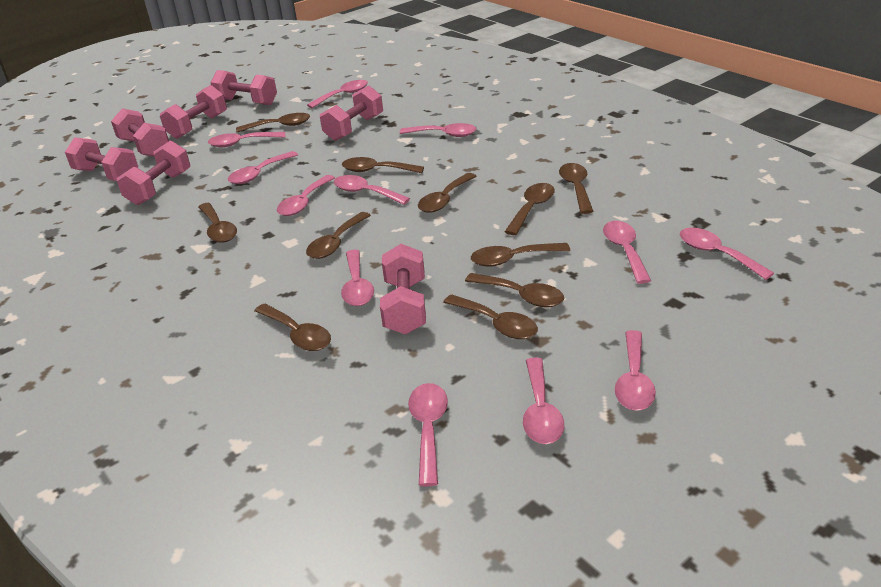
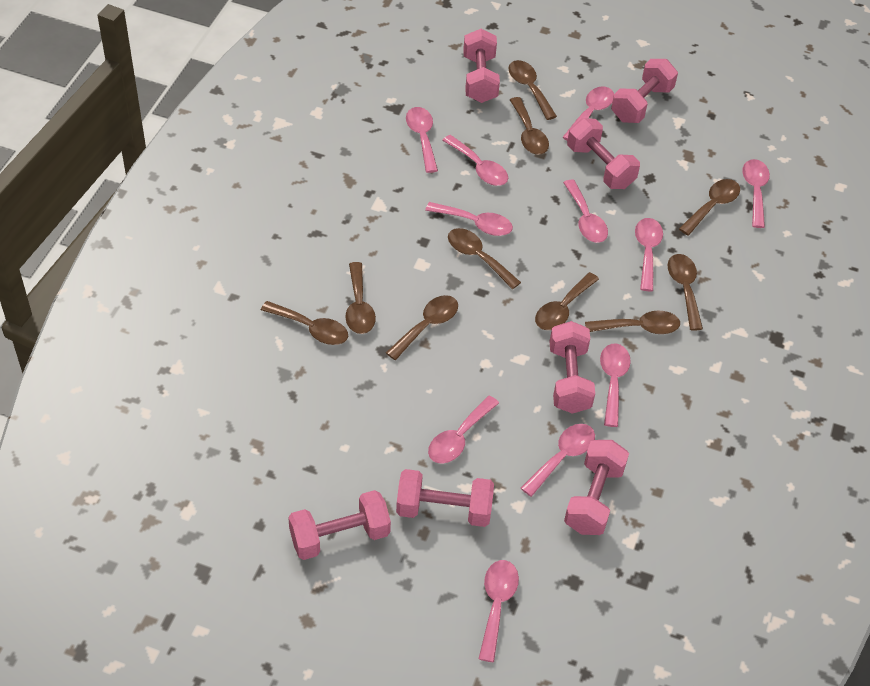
brown spoon: [199,203,237,243] [236,113,310,132] [254,304,331,351] [306,212,371,259] [342,157,424,173] [418,173,476,213] [443,295,538,339] [465,273,564,307] [471,243,570,267] [505,183,555,235] [559,163,593,214] = 11 -> [261,301,348,345] [345,262,376,334] [386,295,458,360] [448,228,521,289] [508,60,557,120] [510,97,549,154] [535,272,599,330] [585,311,680,334] [667,254,703,331] [679,179,740,235] = 10
pink spoon: [208,132,286,147] [228,151,298,184] [277,175,335,216] [307,80,368,108] [334,175,410,205] [341,250,374,306] [399,123,476,137] [408,383,448,487] [523,357,564,444] [603,221,651,284] [615,330,656,411] [680,228,774,280] = 12 -> [406,107,438,173] [425,202,513,236] [428,396,499,463] [442,135,508,186] [479,560,519,662] [521,424,595,497] [563,87,614,141] [563,180,608,243] [600,344,631,427] [635,218,663,291] [742,159,770,228] = 11

